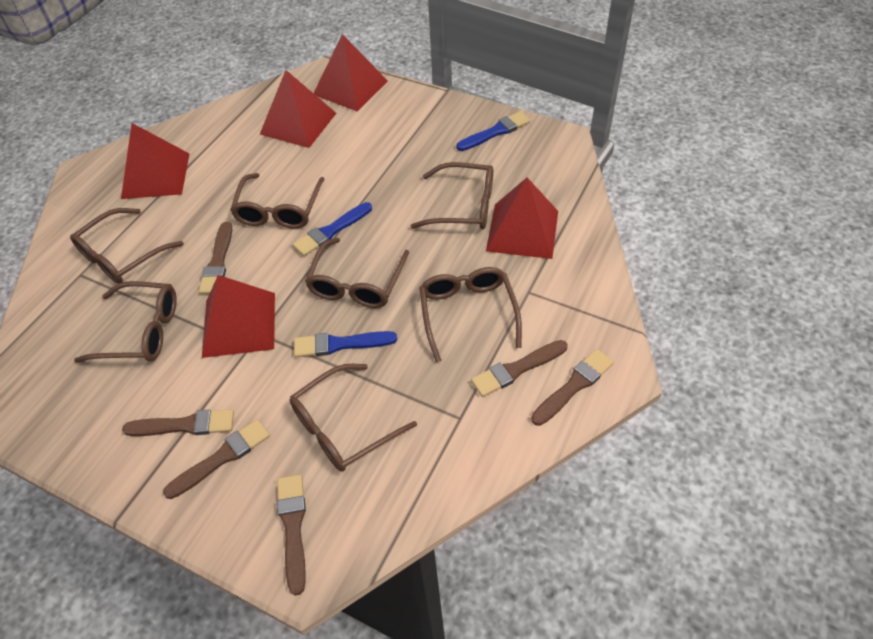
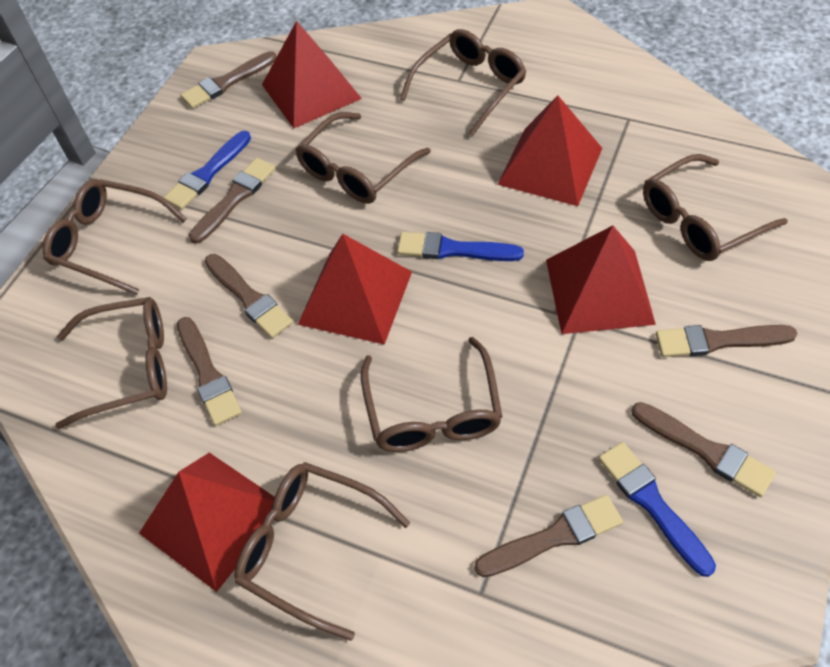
brown brush: [122,409,234,436] [163,419,270,499] [199,222,232,294] [277,474,306,596] [471,340,568,397] [531,349,614,426] = 6 -> [177,317,242,426] [181,51,277,109] [189,158,275,244] [205,254,293,338] [474,495,623,577] [631,402,776,497] [656,325,797,357] = 7

